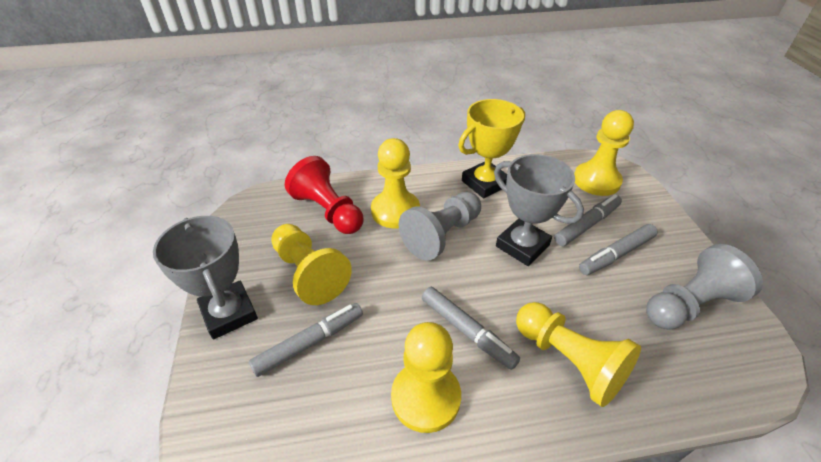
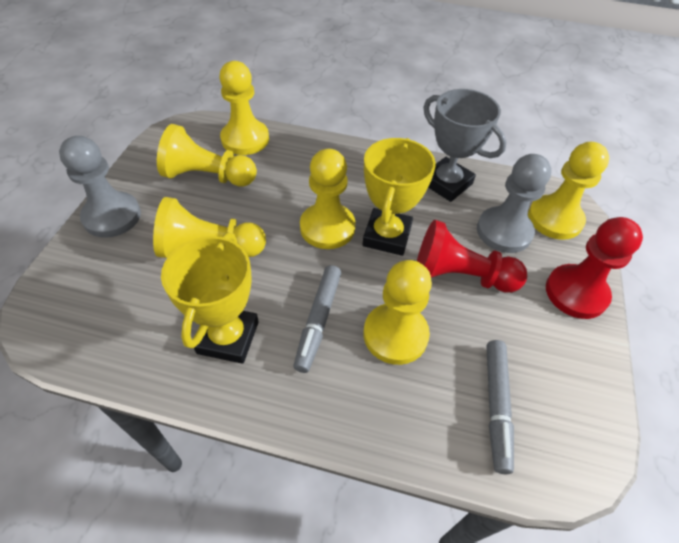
grey marker: [249,303,363,377] [422,287,520,370] [554,194,622,246] [579,224,658,275] = 4 -> [293,265,341,373] [487,340,514,474] = 2
grey trophy: [153,216,258,339] [494,154,584,266] = 2 -> [423,89,507,202] = 1
red pawn: [285,156,363,234] = 1 -> [417,220,527,293] [546,217,643,319] = 2
yellow pawn: [271,224,352,305] [371,138,420,228] [391,322,461,433] [516,302,641,407] [574,110,634,196] = 5 -> [153,197,266,258] [157,124,257,186] [219,61,269,155] [300,149,356,249] [364,260,432,365] [528,142,609,240] = 6
yellow trophy: [458,99,525,198] = 1 -> [161,233,259,364] [362,138,436,256] = 2

